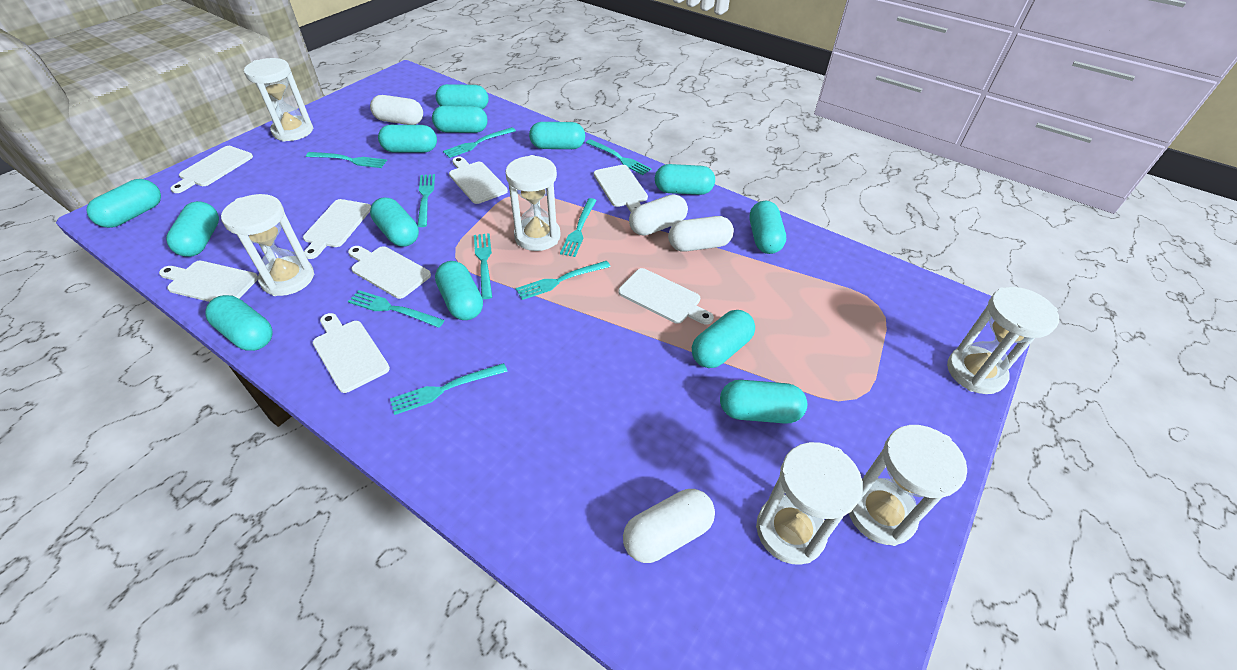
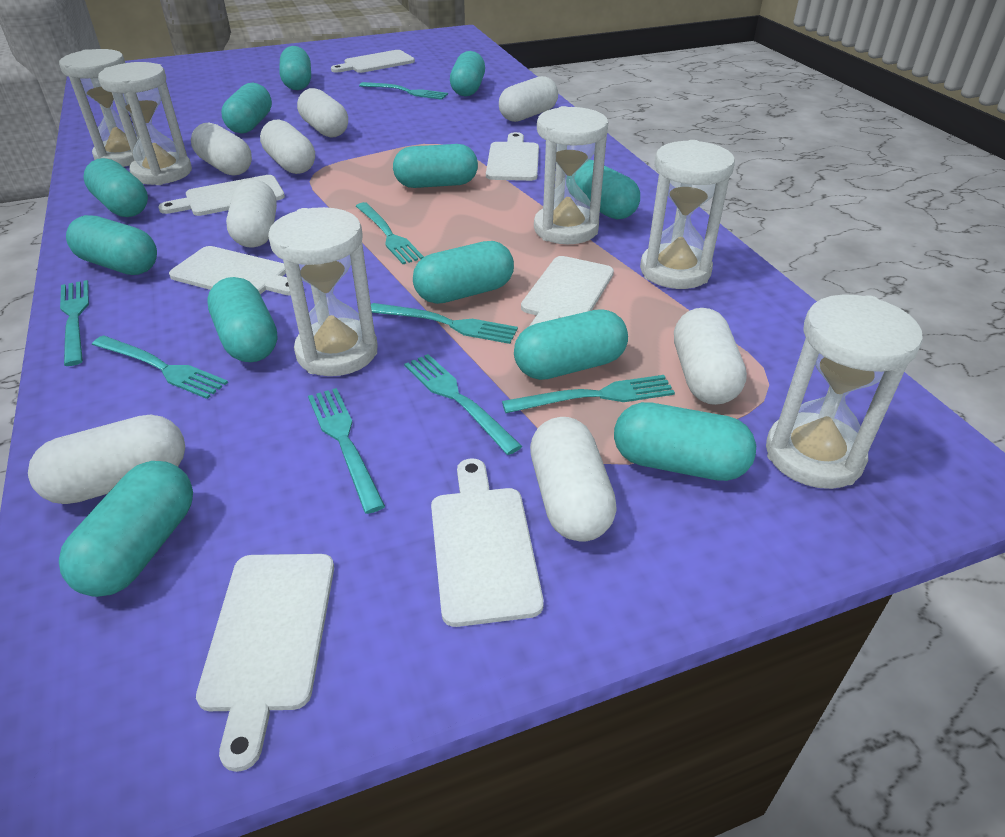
turquoise capsule: [86,179,161,228] [166,201,219,257] [206,295,272,351] [370,197,419,247] [378,125,437,153] [432,106,488,133] [435,84,488,109] [435,261,483,320] [529,122,585,149] [655,164,715,195] [692,310,755,368] [720,380,807,424] [750,201,786,254] = 13 -> [59,461,193,597] [66,215,157,275] [83,158,148,217] [207,277,277,362] [221,83,272,134] [279,46,311,90] [393,144,478,188] [413,241,514,304] [450,51,485,96] [514,309,628,380] [574,159,640,219] [614,402,756,481] = 12
turquoise fork: [306,152,387,168] [348,290,444,328] [390,363,508,415] [417,174,435,227] [443,127,516,158] [474,233,492,299] [516,261,611,300] [560,198,597,257] [586,139,651,175] = 9 -> [60,280,89,366] [92,335,228,399] [308,388,385,514] [356,202,424,264] [359,82,448,100] [371,303,518,344] [404,354,522,455] [502,375,675,413] = 8
white capsule: [370,95,423,125] [623,489,715,563] [629,194,688,236] [668,216,734,252] = 4 -> [28,415,185,504] [191,123,252,176] [226,179,277,248] [260,120,315,174] [297,88,348,138] [499,76,558,122] [530,417,617,542] [674,308,747,405] = 8
white cutting board: [159,261,258,302] [170,146,253,193] [303,199,371,259] [312,313,390,393] [348,246,431,299] [449,157,508,204] [594,165,648,212] [618,268,714,325] = 8 -> [158,175,285,216] [169,246,291,296] [196,554,334,772] [331,50,415,73] [431,459,544,627] [486,132,539,181] [521,256,614,326] = 7

